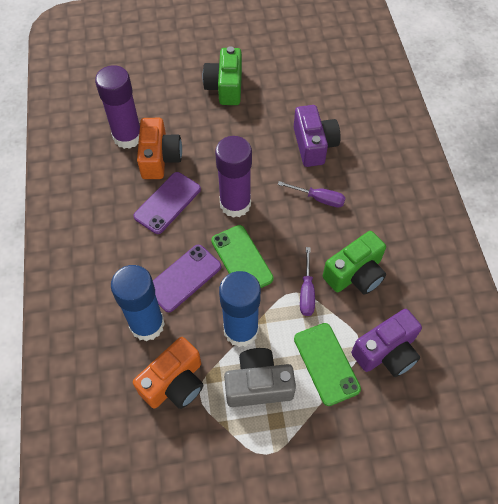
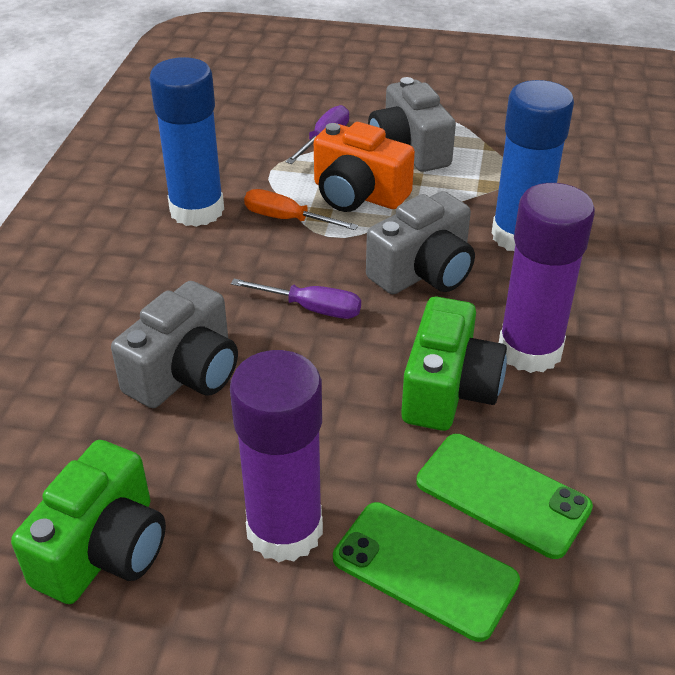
grey camera: [224,348,296,407] = 1 -> [111,281,238,408] [366,191,475,294] [368,77,456,172] = 3
orange camera: [133,337,203,409] [137,118,182,179] = 2 -> [314,122,415,212] = 1
orange screwdriver: none = 0 -> [244,189,358,230] = 1
purple camera: [294,105,341,167] [351,309,422,377] = 2 -> none = 0
purple phone: [134,172,201,234] [153,245,221,312] = 2 -> none = 0

